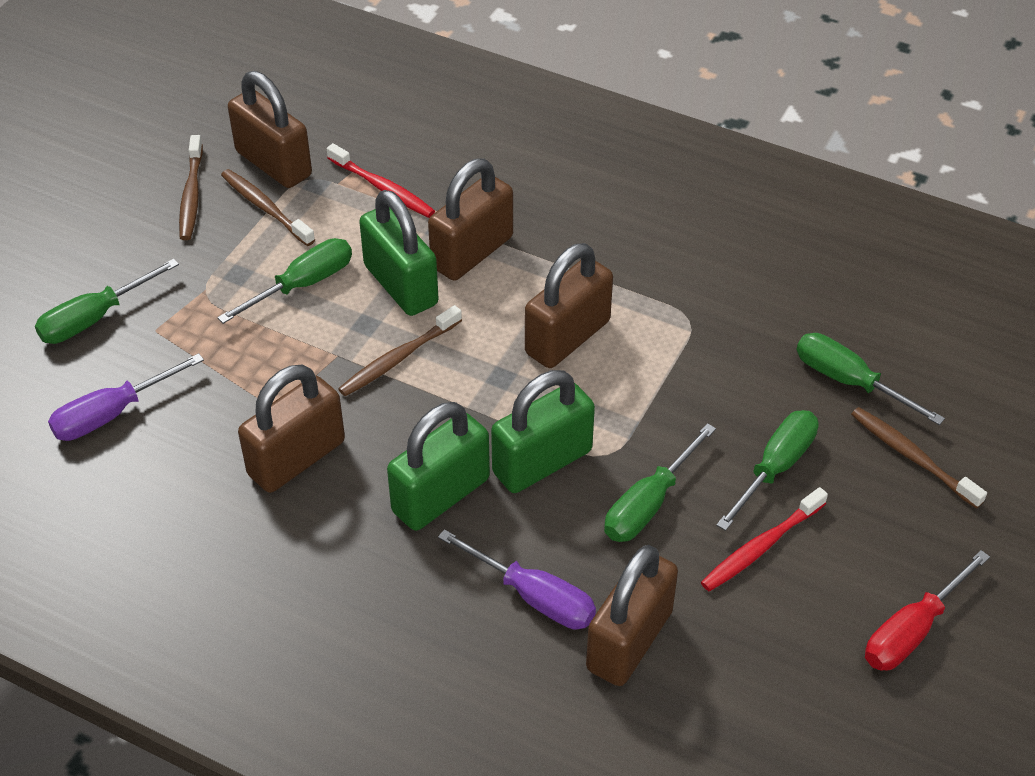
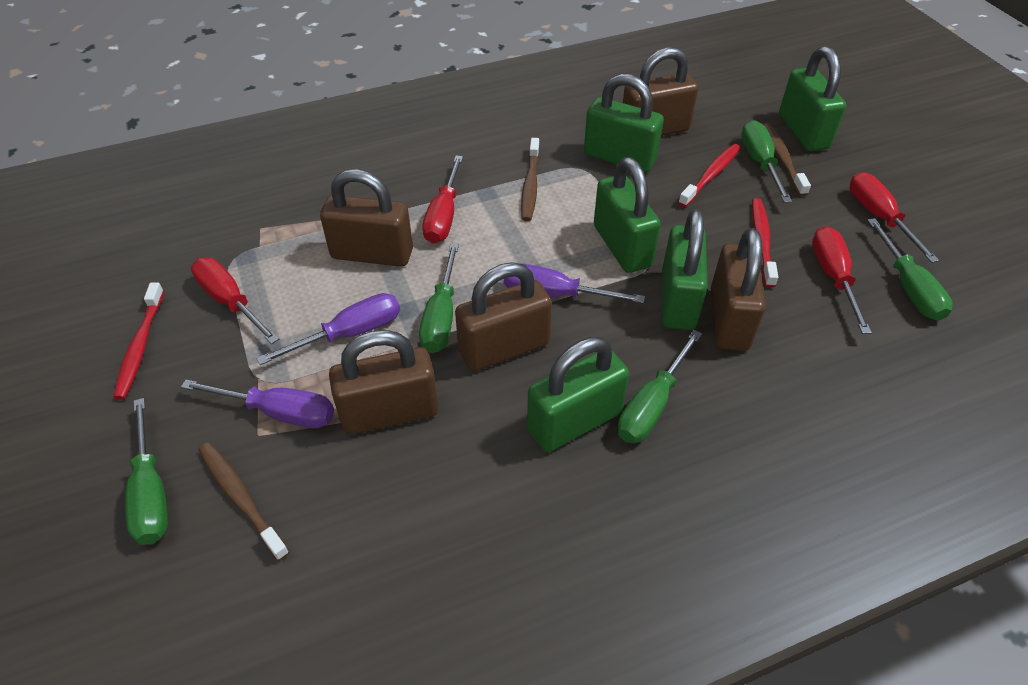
brown toothbrush: [179,135,203,240] [221,169,315,246] [338,305,462,396] [851,407,987,509] = 4 -> [198,443,289,561] [521,138,540,221] [763,123,811,196] = 3
green padlock: [359,190,439,316] [387,402,490,531] [491,370,595,493] = 3 -> [527,337,629,452] [584,74,664,173] [594,157,661,273] [661,209,708,330] [779,46,846,151] = 5
purple screwdriver: [48,353,204,441] [438,529,596,629] = 2 -> [181,380,334,428] [256,293,400,365] [504,263,645,303] = 3
red screwdriver: [865,550,990,671] = 1 -> [191,257,279,344] [422,155,463,244] [812,226,872,334] [849,172,939,263] = 4
red toothbrush: [327,143,435,218] [701,487,828,591] = 2 -> [113,282,164,400] [678,144,740,207] [752,198,778,288] = 3

